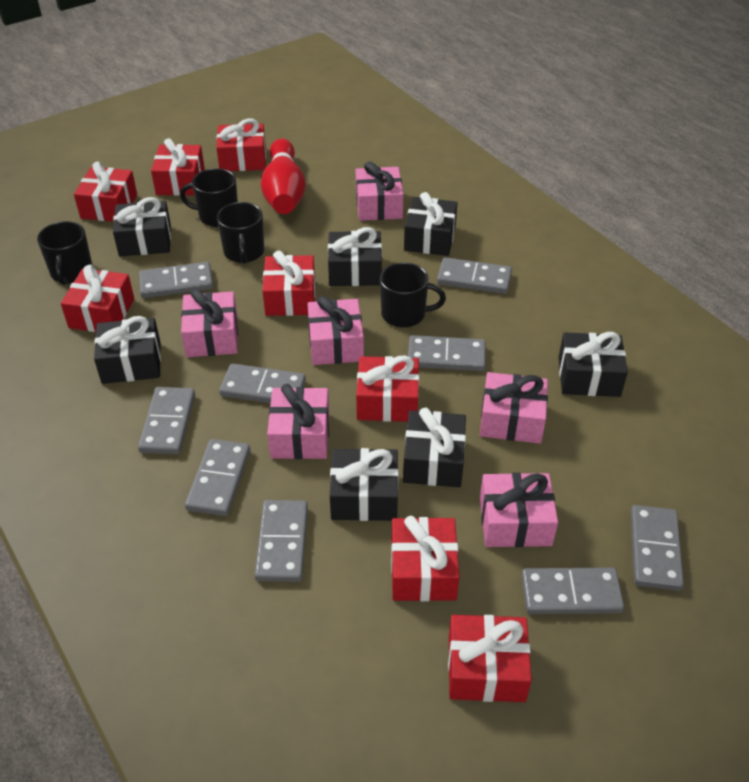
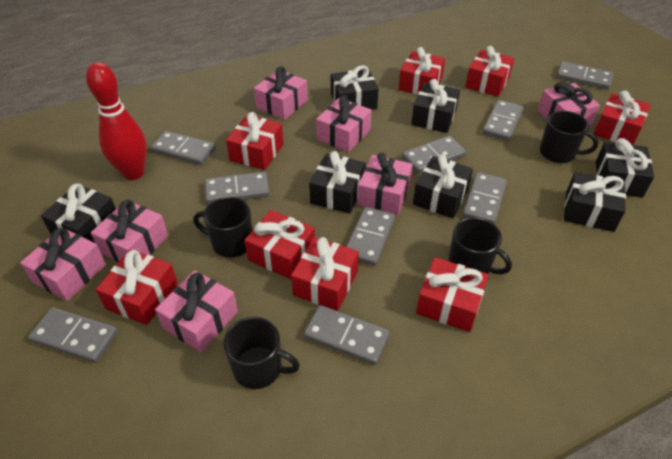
pink gift: [181,289,238,357] [267,384,329,459] [307,296,364,365] [356,162,403,221] [480,372,548,444] [480,472,558,547] = 6 -> [20,227,106,301] [91,200,168,262] [155,270,238,353] [254,66,308,120] [316,95,372,152] [358,153,413,215] [537,82,600,126] = 7

